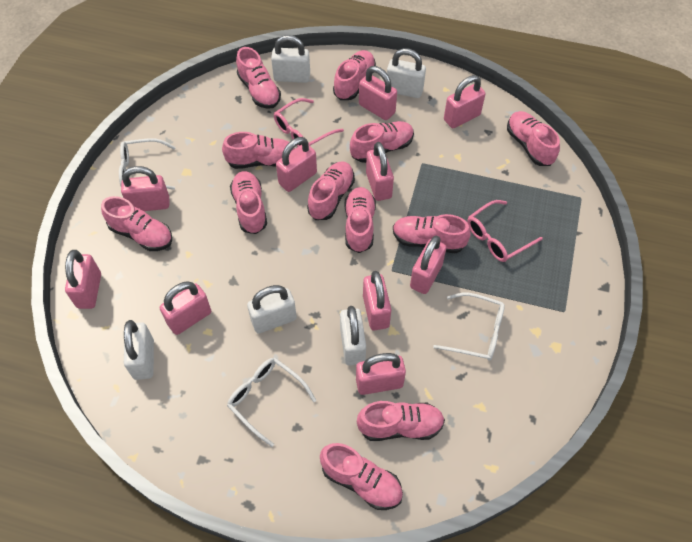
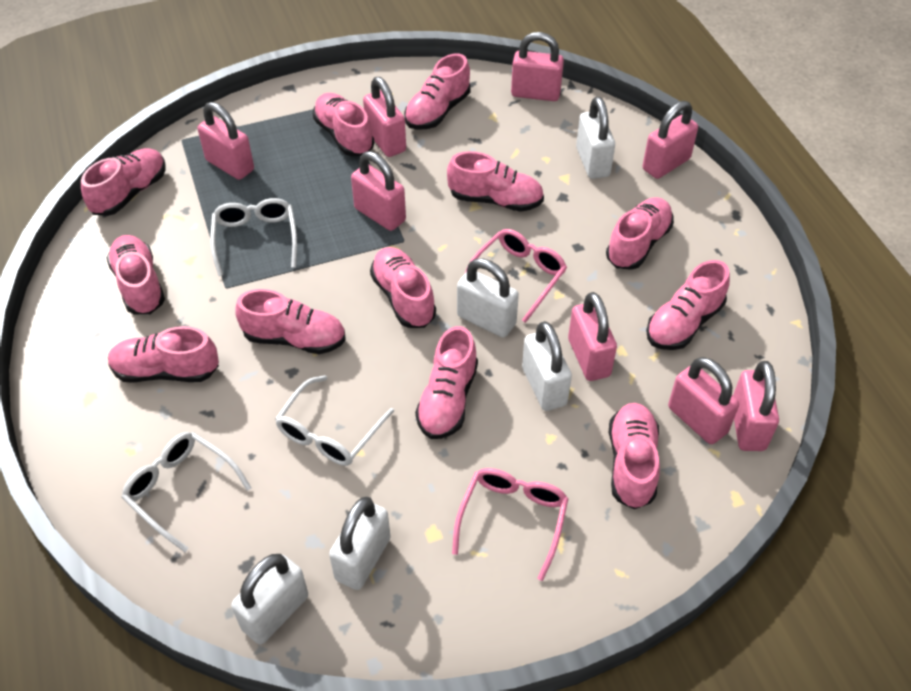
pink padlock: [65,250,101,309] [121,166,169,211] [160,281,211,335] [276,137,317,192] [356,353,406,395] [359,66,397,120] [363,271,391,331] [366,142,394,201] [410,236,446,294] [444,75,486,128] = 10 -> [198,102,254,180] [351,151,406,231] [363,77,406,157] [511,32,564,101] [568,292,617,381] [643,101,698,179] [668,357,739,444] [733,361,779,451] = 8

